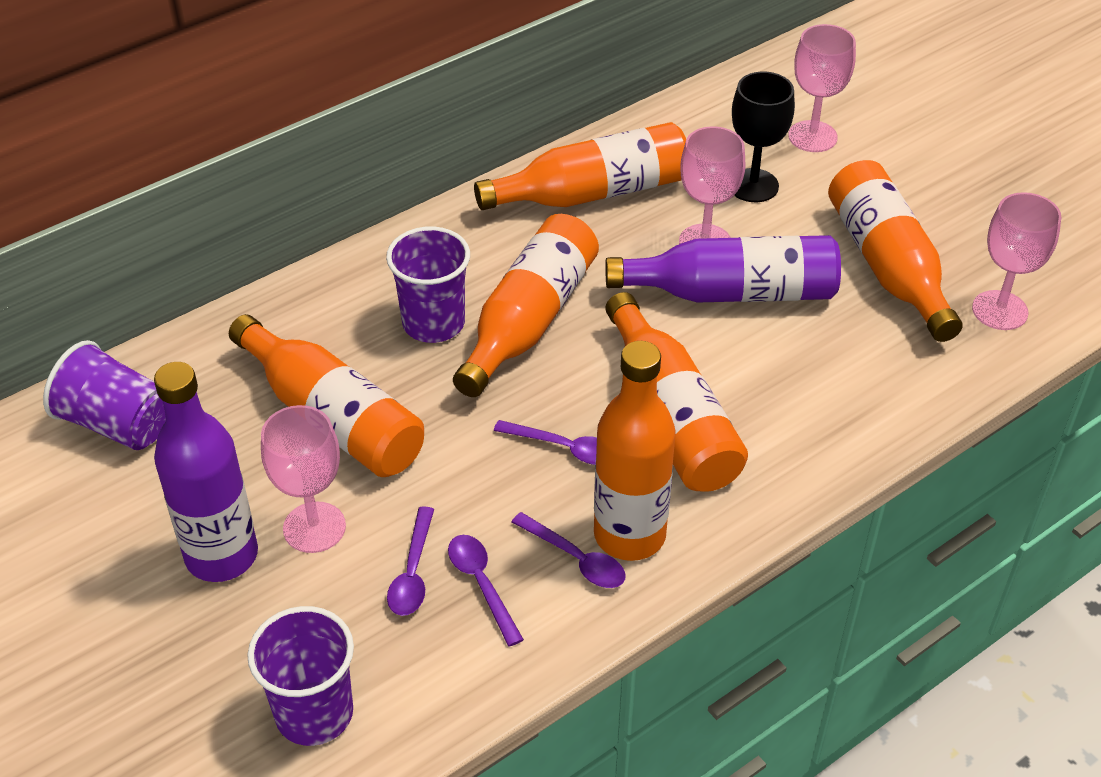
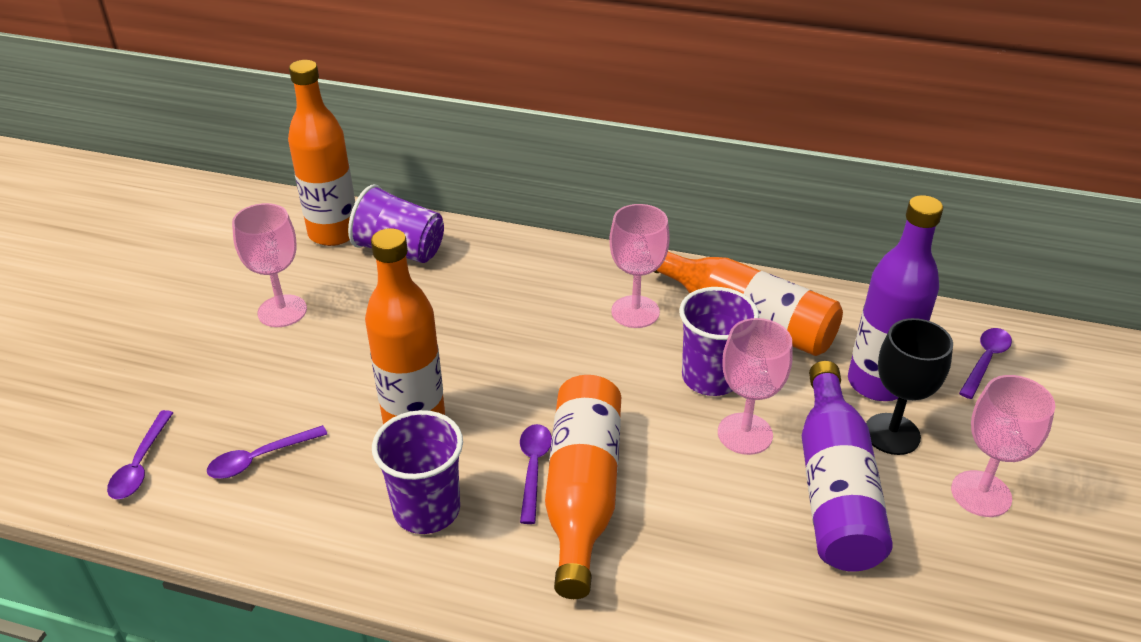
orange bottle: [229,314,424,477] [453,214,599,397] [474,122,686,210] [594,341,676,561] [606,292,748,492] [828,160,963,342] = 6 -> [288,60,355,246] [365,228,445,424] [545,375,621,599] [654,251,843,356] = 4

